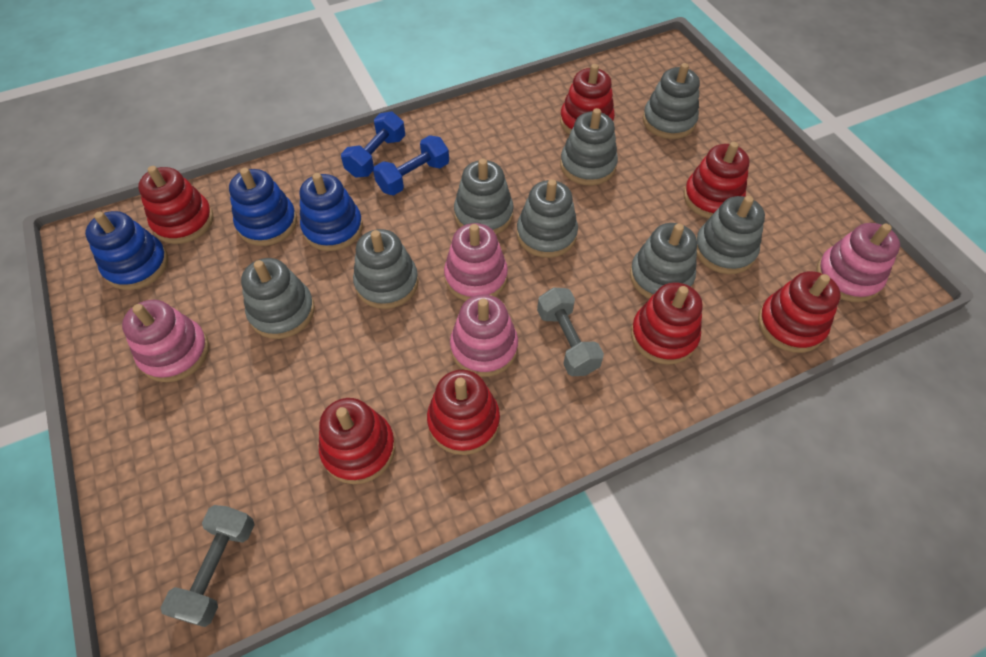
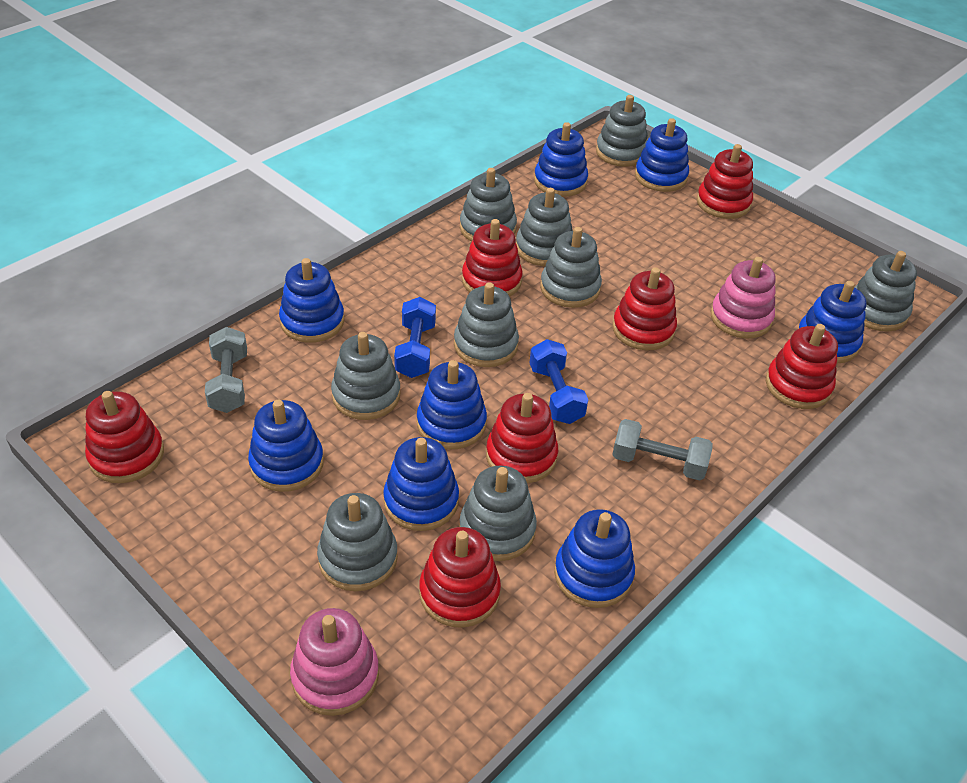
blue stacking toy: [85,211,168,290] [229,168,297,246] [300,173,363,251] = 3 -> [248,400,324,492] [279,258,344,343] [383,437,459,531] [417,360,487,449] [534,122,588,197] [554,509,635,608] [635,118,689,192] [798,281,866,364] = 8
grey stacking toy: [241,258,315,339] [353,229,419,309] [454,159,514,234] [517,179,578,258] [560,108,618,186] [630,223,697,299] [643,63,700,139] [696,196,765,274] = 8 -> [317,493,398,591] [331,332,400,420] [454,282,519,367] [459,465,537,561] [460,168,517,241] [516,188,573,266] [540,227,602,308] [596,95,648,167] [855,251,917,332] = 9
pink stacking toy: [122,300,209,382] [444,223,508,301] [450,294,518,377] [816,223,900,302] = 4 -> [290,608,379,716] [711,257,776,339] = 2

